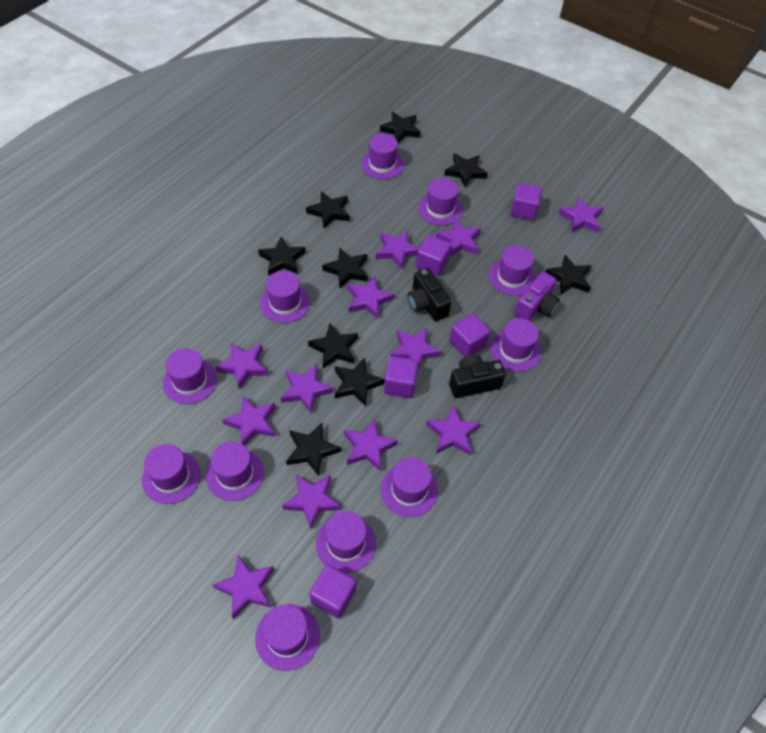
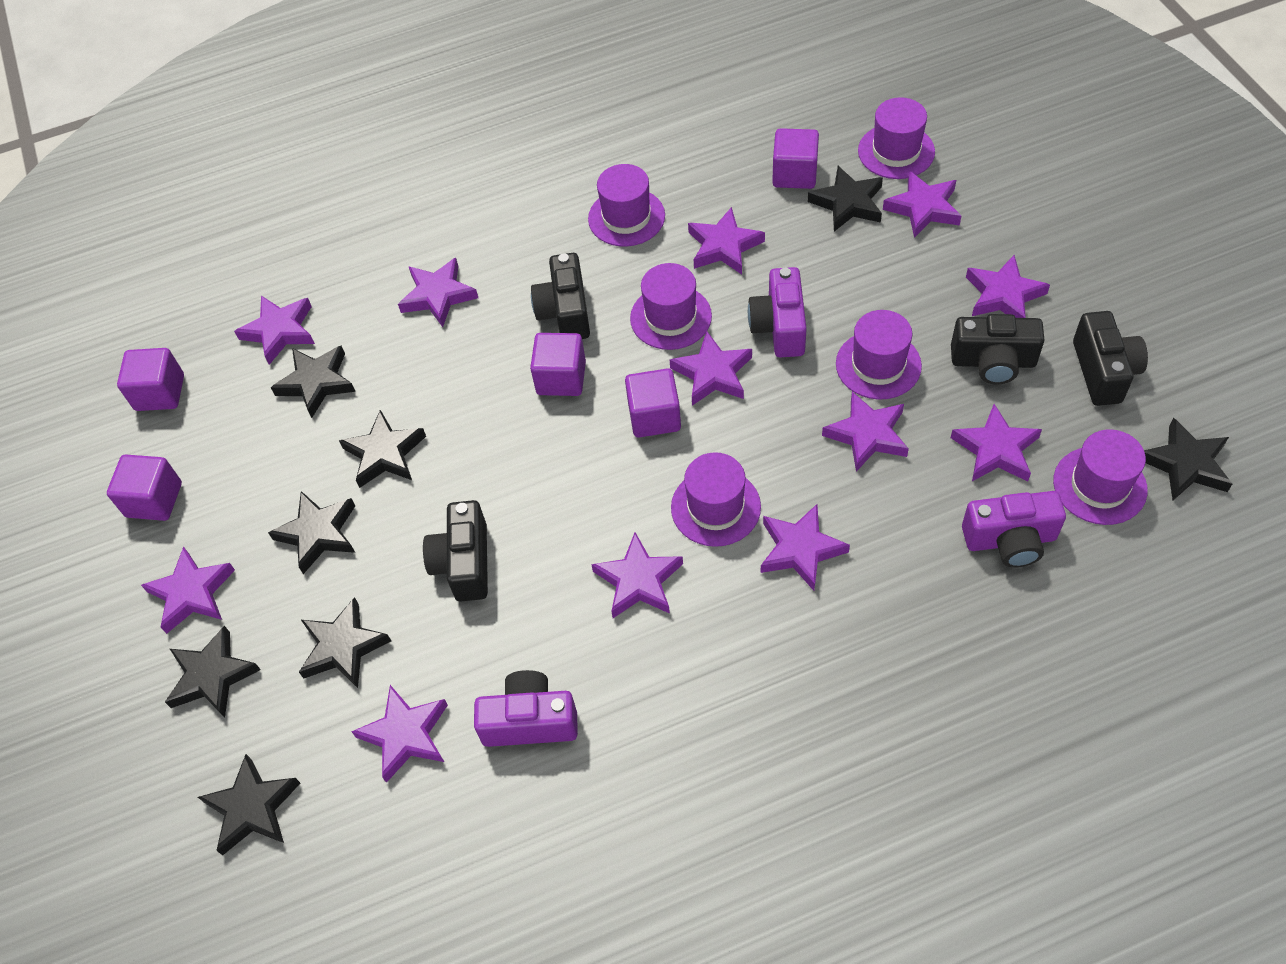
black camera: [408,268,452,321] [449,354,506,398] = 2 -> [423,500,488,601] [531,253,590,339] [951,314,1045,385] [1073,311,1148,406] = 4
black star: [258,236,306,275] [286,423,341,476] [306,191,350,228] [308,323,358,369] [322,248,368,288] [335,358,385,406] [380,112,421,143] [444,153,488,188] [546,255,592,295] = 9 -> [165,625,261,718] [198,754,300,855] [268,491,355,574] [271,346,356,418] [299,597,391,688] [339,410,426,488] [808,166,883,231] [1144,418,1232,500] = 8
purple camera: [514,272,560,321] = 1 -> [474,670,578,747] [748,267,807,357] [962,491,1066,568] = 3
purple hat: [142,444,201,504] [163,348,217,404] [206,442,264,501] [255,604,320,671] [260,271,310,323] [316,511,376,573] [361,134,404,179] [381,458,438,517] [418,178,463,226] [489,246,536,296] [490,318,541,372] = 11 -> [588,164,665,247] [630,263,712,350] [671,452,761,547] [836,310,922,400] [858,97,935,179] [1053,429,1148,525] = 6

